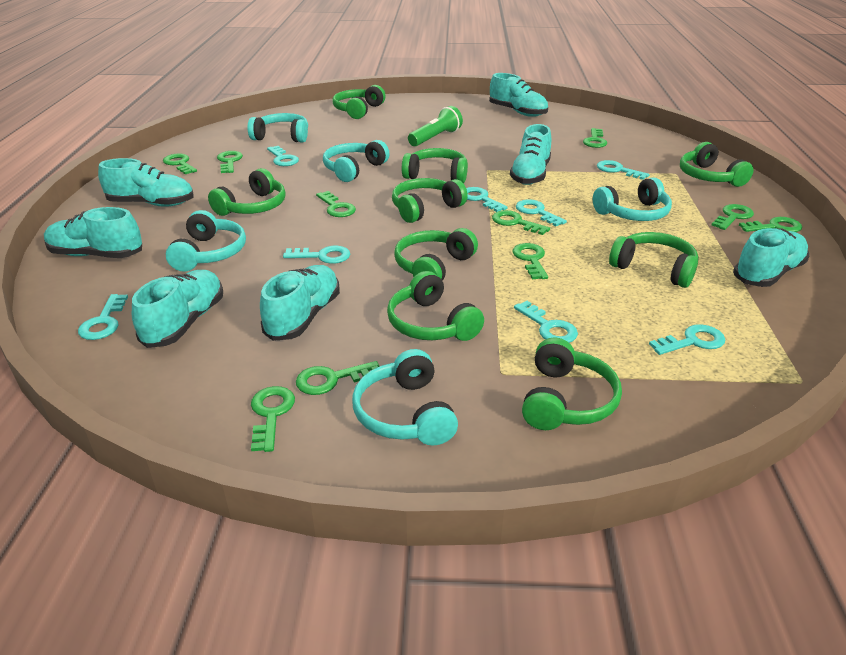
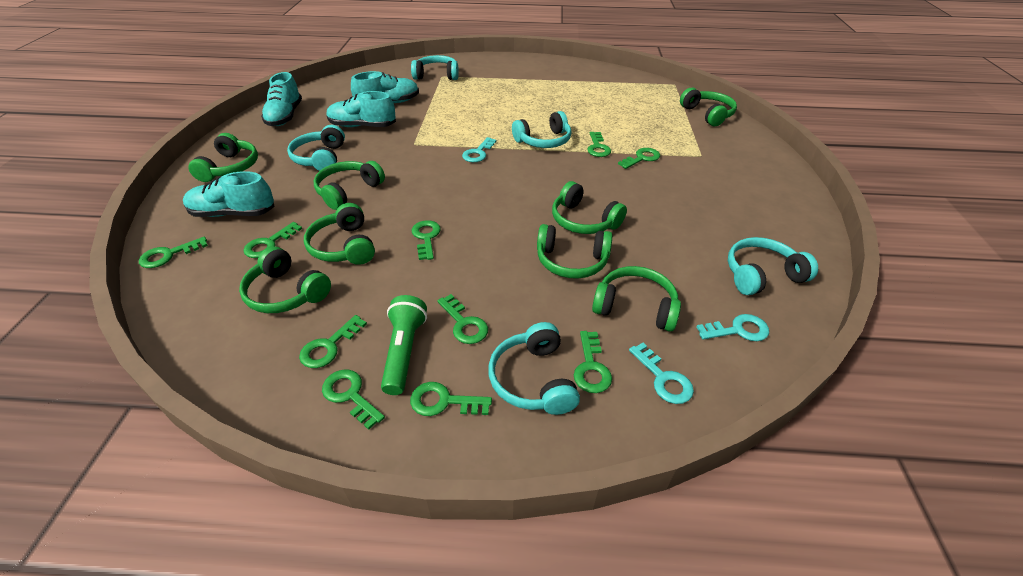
green headphones: [208,168,286,216] [332,85,386,119] [387,271,484,341] [392,178,468,223] [394,228,478,280] [402,148,468,183] [522,337,622,430] [609,232,699,288] [680,142,753,187] = 9 -> [188,133,258,182] [239,246,331,313] [304,203,375,265] [314,161,385,210] [537,224,612,279] [552,181,627,234] [592,266,681,332] [680,88,737,126] = 8
turquoise key: [78,294,128,340] [267,146,299,166] [283,246,350,264] [466,187,508,212] [514,301,578,343] [516,199,567,226] [597,160,650,180] [649,324,725,355] = 8 -> [462,137,497,162] [629,343,694,404] [697,314,769,341] = 3
turquoise shoe: [44,207,142,258] [98,158,194,207] [132,270,223,348] [260,265,340,341] [489,73,548,117] [510,124,551,185] [733,228,809,287] = 7 -> [183,171,275,217] [261,72,302,126] [327,91,396,127] [351,71,419,103] = 4

